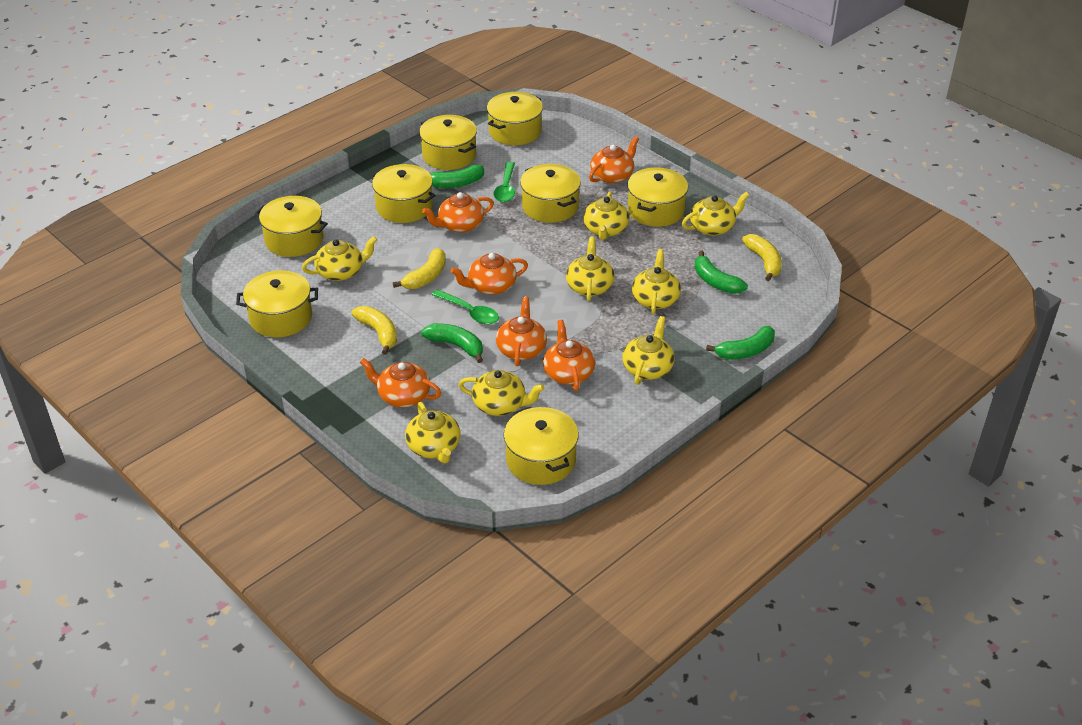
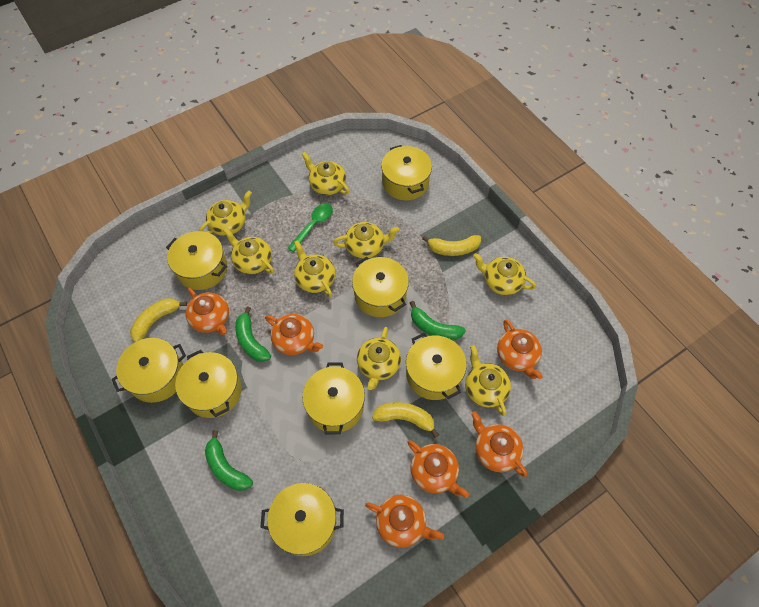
green banana: [421,323,483,363] [431,165,484,188] [695,251,748,294] [706,326,775,360] = 4 -> [205,430,253,491] [235,306,271,362] [410,301,466,340] = 3
green spoon: [432,289,499,325] [494,162,515,203] = 2 -> [288,203,333,252] = 1

